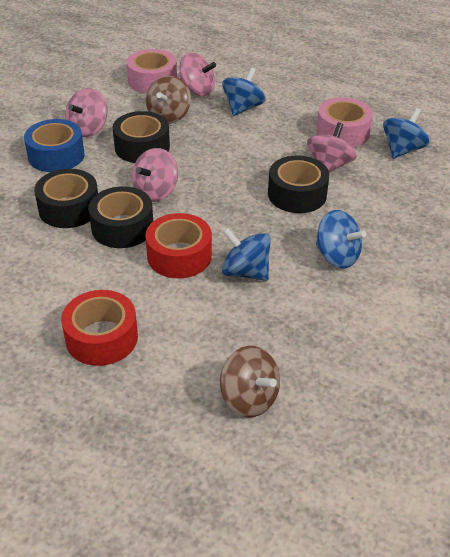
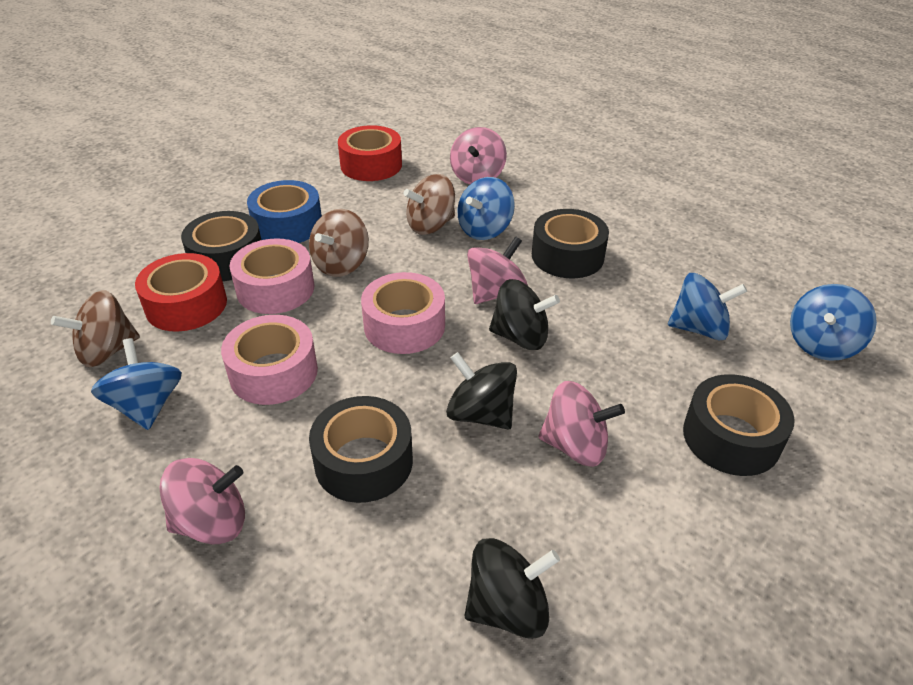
black spinning top: none = 0 -> [446,352,517,429] [464,538,560,639] [489,279,560,350] = 3
brown spinning top: [146,76,191,124] [220,346,280,418] = 2 -> [51,290,140,367] [309,209,369,277] [403,174,455,235] = 3
pink tape: [127,49,177,94] [316,97,373,147] = 2 -> [221,315,318,405] [229,238,314,314] [361,272,445,354] = 3

